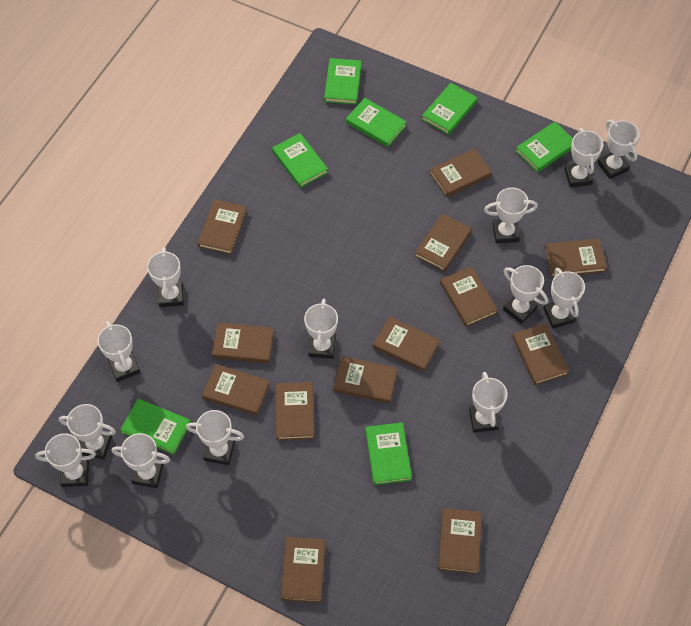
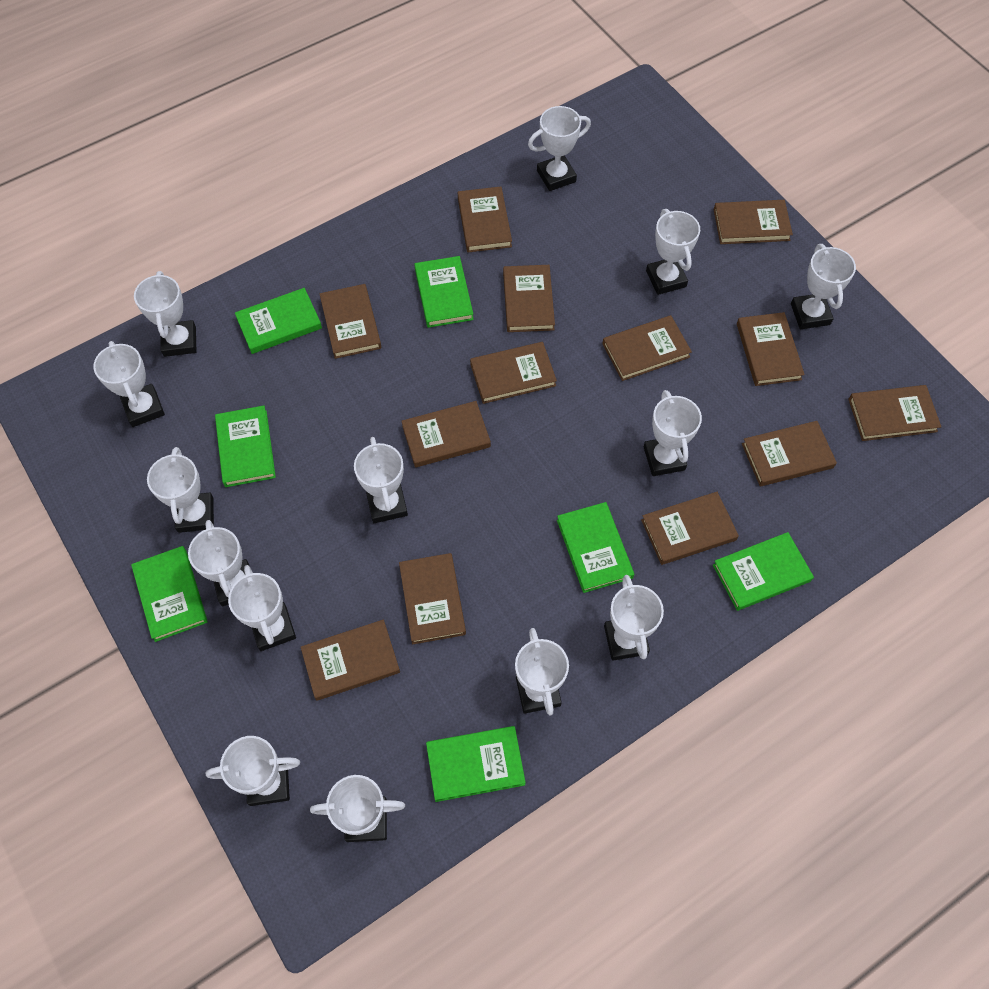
white trophy: [35,433,96,487] [59,404,116,460] [98,321,140,382] [112,433,170,488] [147,247,184,307] [186,410,244,465] [304,299,338,359] [469,372,508,433] [484,187,538,243] [503,265,548,324] [543,268,585,329] [564,128,604,188] [597,120,640,179] = 13 -> [93,341,165,427] [134,271,196,357] [147,447,214,533] [188,520,250,606] [205,736,300,806] [228,565,296,651] [310,775,405,842] [354,437,408,523] [515,628,569,715] [528,106,591,191] [604,575,664,661] [644,390,702,476] [646,209,700,295] [791,244,856,329] = 14

